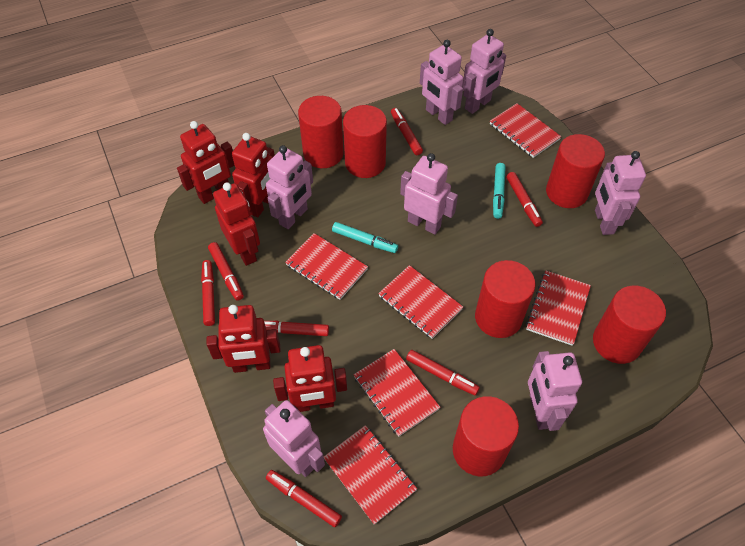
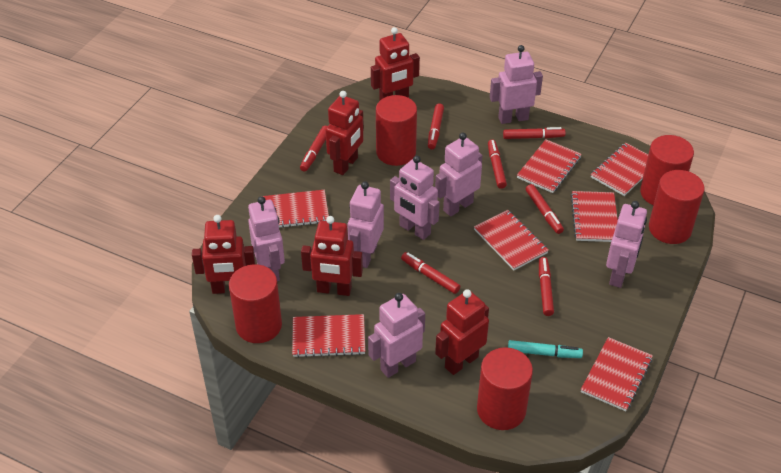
red cylinder: [298,96,344,168] [343,105,387,178] [453,396,519,476] [475,260,536,338] [546,134,605,208] [593,286,666,364] = 6 -> [229,264,282,343] [376,95,417,166] [477,347,533,430] [640,135,694,205] [649,170,704,244] = 5
red notebook: [285,233,368,300] [324,425,417,525] [354,349,440,437] [378,265,463,339] [490,103,562,158] [526,271,591,346] = 6 -> [263,190,329,228] [292,314,365,358] [474,210,549,270] [517,139,581,193] [571,191,618,242] [581,337,653,411] [591,143,648,196] = 7
turquoise marker: [332,222,398,253] [493,163,506,219] = 2 -> [508,340,583,358] = 1

